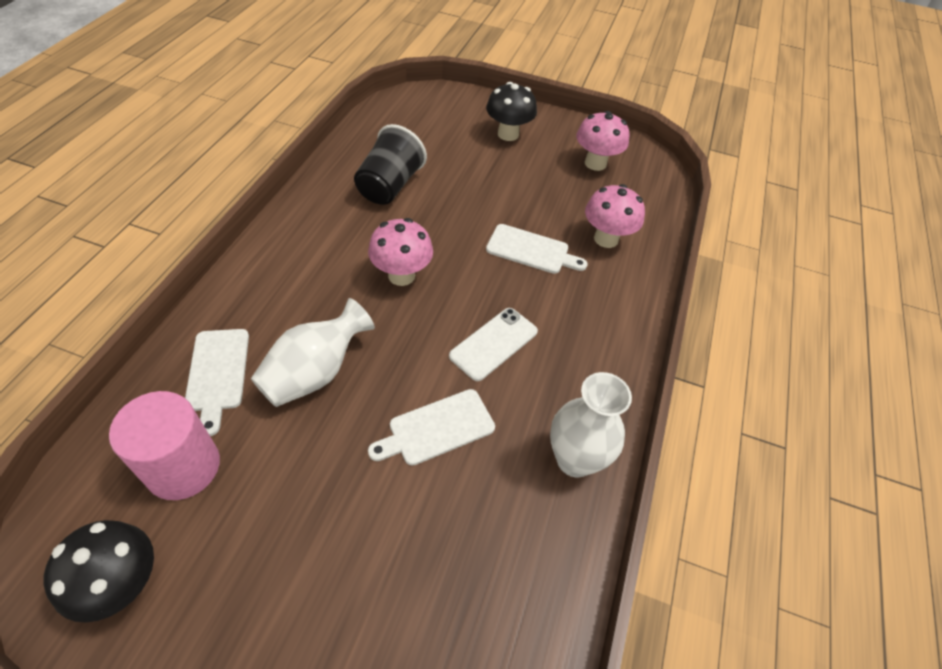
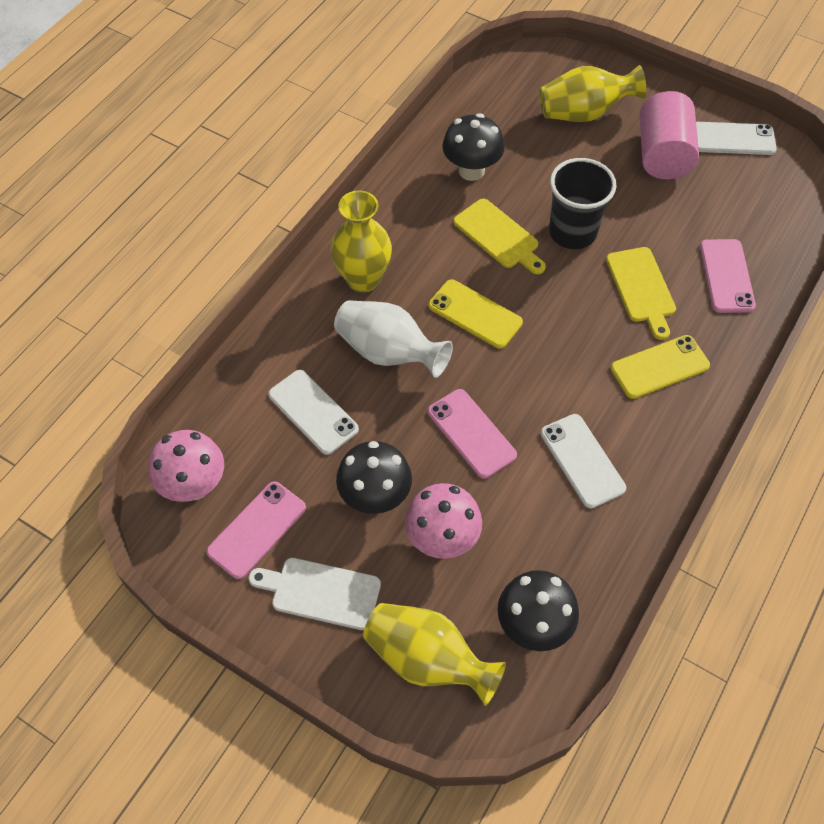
black mushroom: [43,520,154,623] [486,82,537,141] = 2 -> [336,441,412,514] [442,113,504,181] [498,570,579,651] = 3
pink mushroom: [368,218,433,286] [576,111,629,171] [585,184,645,248] = 3 -> [148,430,224,502] [405,483,482,559] = 2
pink phone: none = 0 -> [206,481,306,579] [428,389,517,479] [700,239,756,313] = 3
white cutting board: [185,329,249,436] [368,389,495,466] [486,224,588,274] = 3 -> [248,558,381,630] = 1
white phone: [449,308,538,381] = 1 -> [268,370,359,455] [541,414,626,509] [696,122,777,155] = 3
white vase: [251,298,375,407] [550,372,632,477] = 2 -> [334,300,453,378] = 1
yellow cutting board: none = 0 -> [453,198,546,274] [606,247,676,340] = 2
yellow phone: none = 0 -> [428,279,523,349] [611,335,710,399] = 2
yellow vase: none = 0 -> [331,190,392,292] [363,603,506,706] [540,65,646,122] = 3

